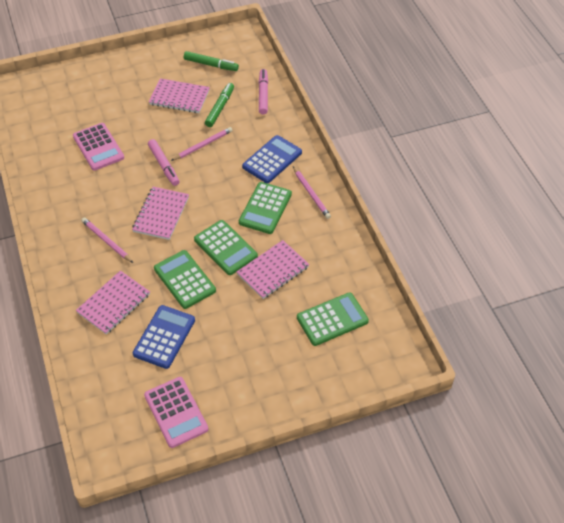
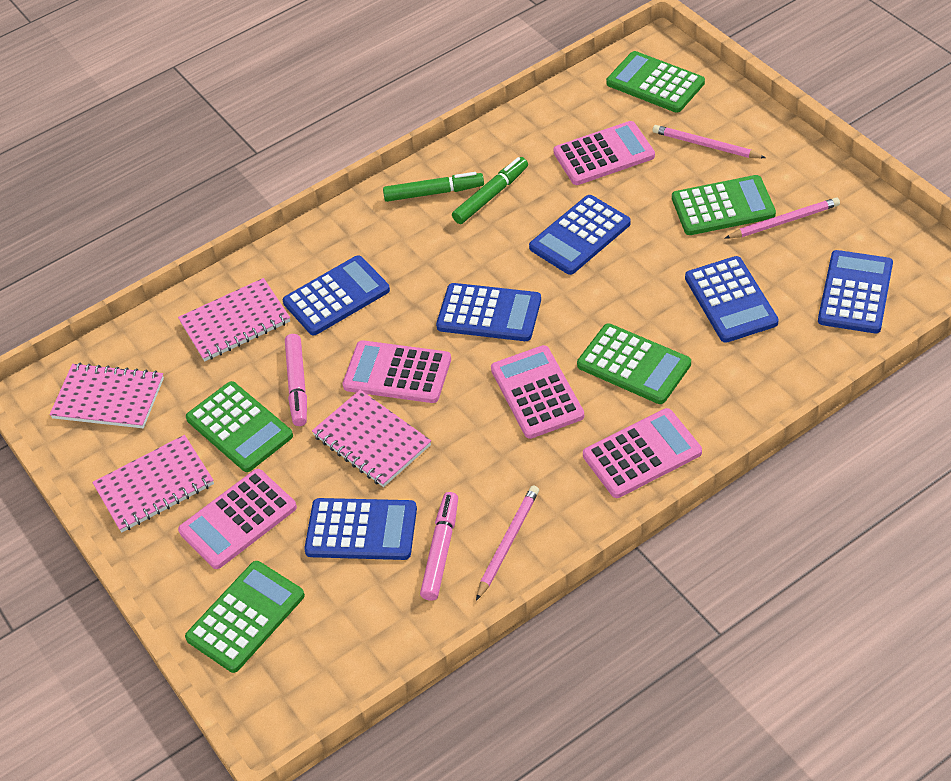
blue calculator: [133,305,195,369] [242,135,302,183] = 2 -> [283,255,390,335] [304,498,417,560] [436,283,541,341] [529,195,631,275] [685,256,779,343] [818,250,893,333] = 6
green calculator: [154,250,216,309] [194,220,258,275] [239,182,292,234] [297,293,369,346] = 4 -> [185,561,305,673] [186,381,293,472] [577,323,691,404] [606,51,705,113] [672,175,776,235] = 5
pink calculator: [73,123,124,171] [144,377,208,448] = 2 -> [178,469,297,569] [342,340,451,403] [491,345,584,439] [553,121,655,185] [583,408,702,498] = 5

